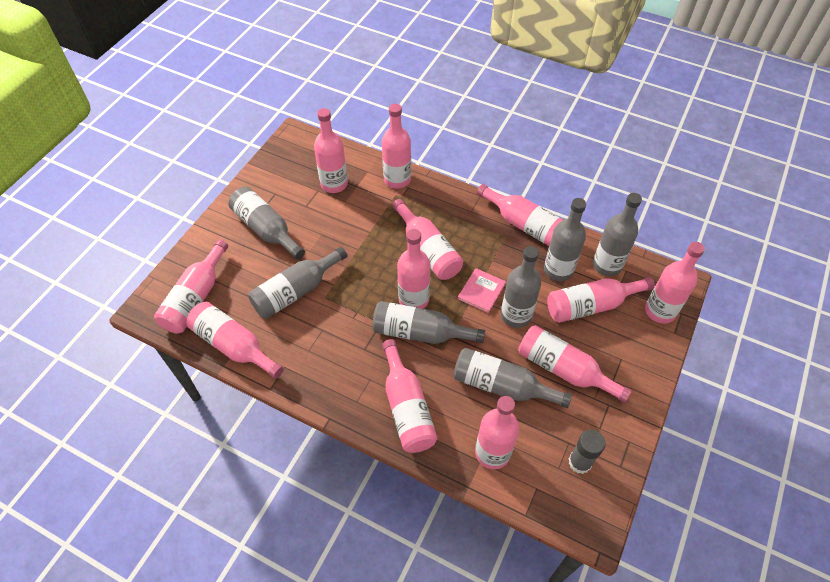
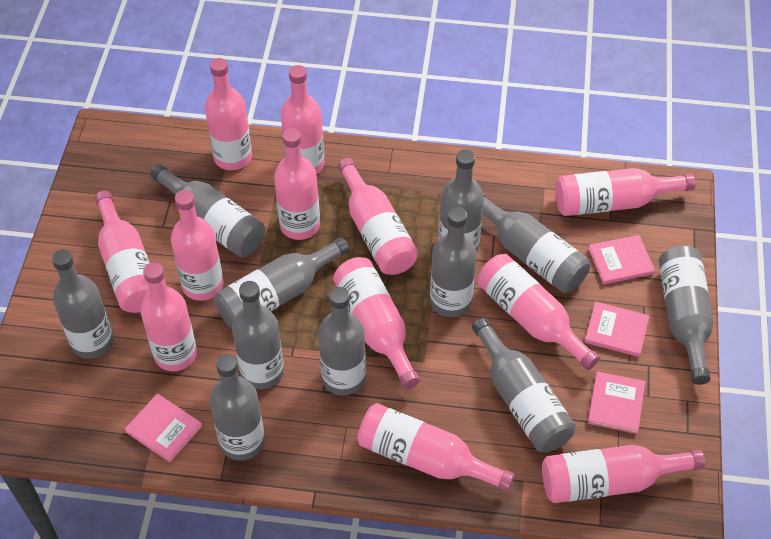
grey bottle: [228,187,305,260] [248,247,347,319] [372,301,485,344] [453,348,572,408] [501,246,541,328] [544,198,586,281] [593,193,642,276] = 7 -> [52,249,114,359] [150,164,265,257] [210,354,265,461] [214,237,349,329] [232,281,284,390] [318,287,366,396] [430,207,477,317] [438,150,484,253] [472,318,576,452] [482,195,590,293] [659,246,714,385] = 11
grey glue stick: [568,430,606,474] = 1 -> none = 0
pink book: [458,268,506,313] = 1 -> [125,394,202,463] [585,302,650,357] [588,235,655,284] [588,371,645,434] = 4

